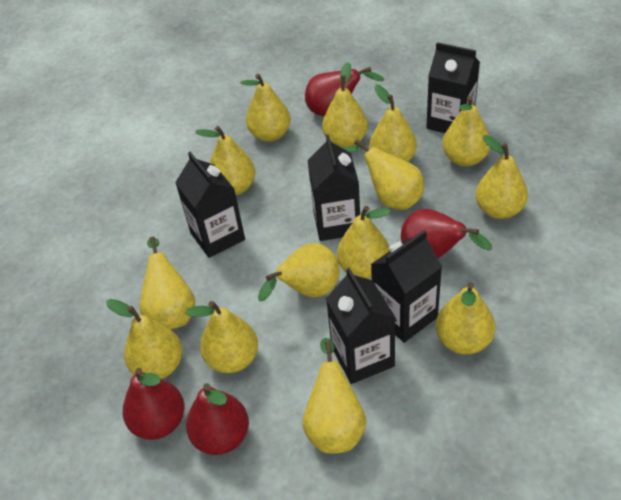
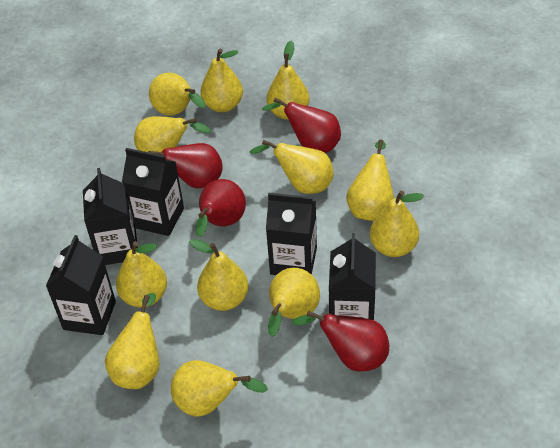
yellow pear: [106,299,183,379] [140,237,195,329] [185,301,258,373] [195,126,256,195] [241,74,291,142] [258,243,340,301] [303,338,366,453] [322,62,368,148] [337,206,391,279] [344,140,424,210] [369,85,417,162] [436,282,495,355] [442,96,490,166] [475,135,528,219] = 14 -> [105,293,160,389] [116,241,167,308] [134,116,211,152] [149,73,205,116] [171,360,268,417] [189,239,248,311] [200,49,243,112] [250,140,333,194] [266,41,309,120] [268,268,320,337] [346,140,394,221] [370,191,424,257] = 12

